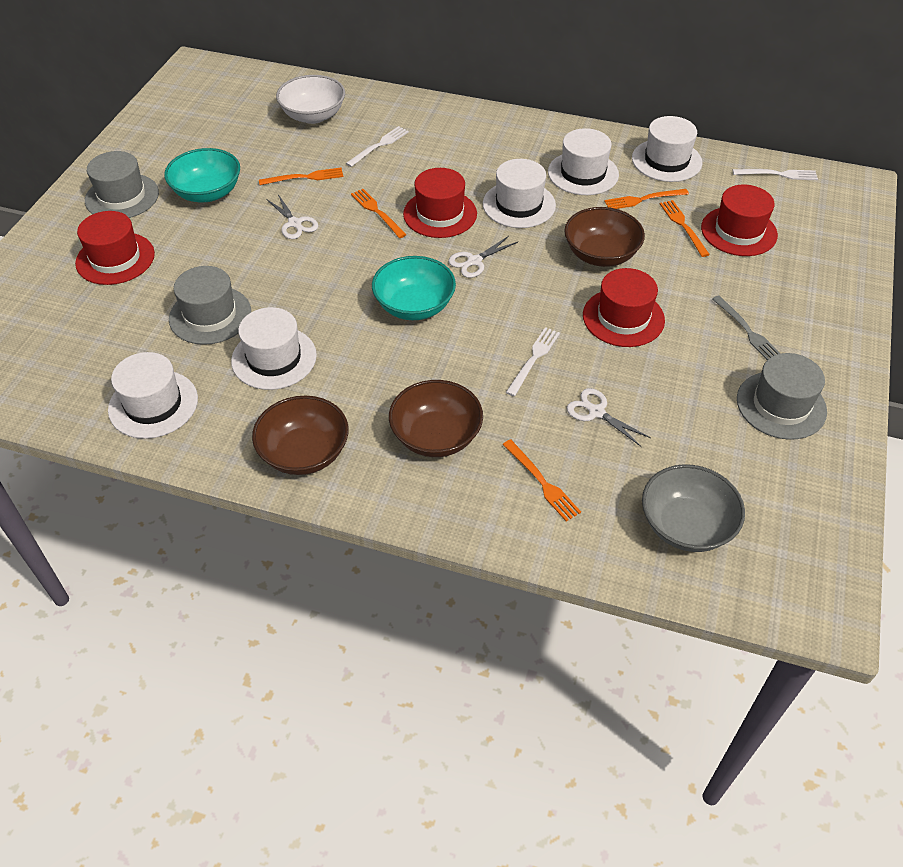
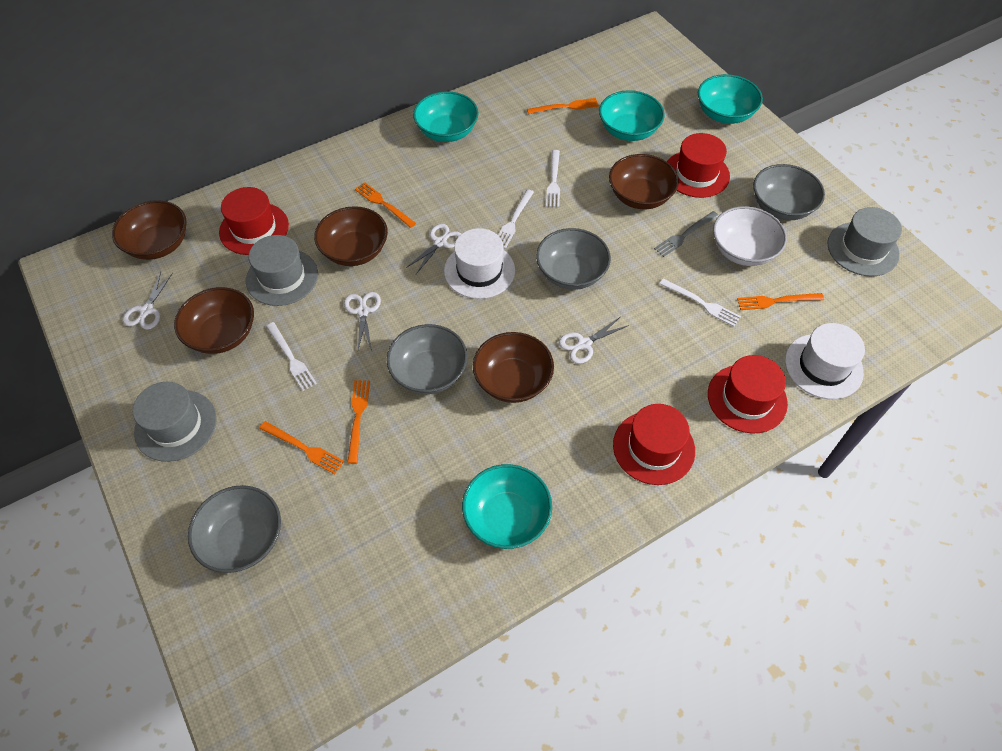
brown bowl: [252,396,349,475] [389,380,483,457] [564,207,645,267] = 3 -> [112,200,187,260] [174,287,254,354] [314,206,388,266] [473,332,554,403] [609,154,679,209] = 5
grey bowl: [642,464,745,552] = 1 -> [188,485,281,573] [387,324,468,394] [536,228,611,290] [753,164,825,220] = 4
turquoise bowl: [164,148,240,202] [372,256,456,320] = 2 -> [413,91,479,142] [462,464,552,549] [599,90,665,141] [698,74,763,124] = 4
white fork: [346,126,409,167] [506,327,560,396] [733,169,818,180] = 3 -> [266,322,317,391] [498,189,534,249] [546,150,560,207] [660,278,741,327] = 4
white hat: [108,352,198,439] [231,307,317,390] [483,159,556,228] [548,128,619,195] [632,116,702,182] = 5 -> [444,228,515,299] [785,323,865,399] = 2
white scissors: [266,194,318,239] [448,236,518,278] [567,388,651,447] = 3 -> [123,272,173,330] [344,292,381,351] [406,224,461,274] [559,317,629,364] = 4

